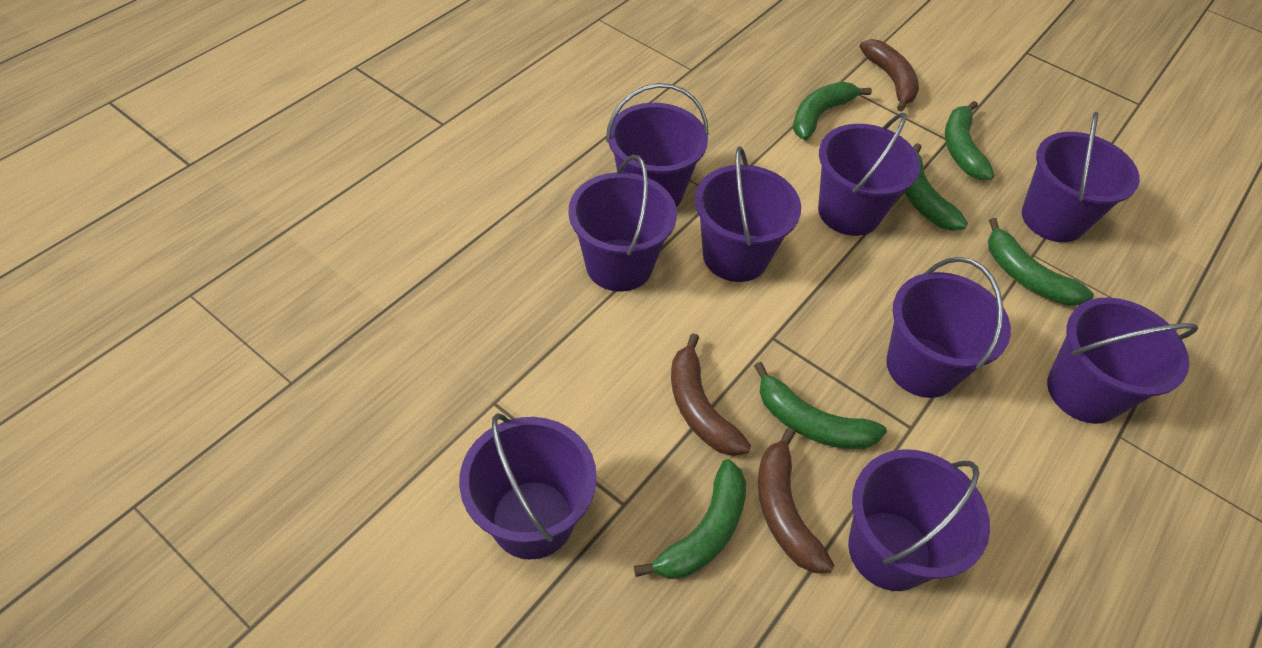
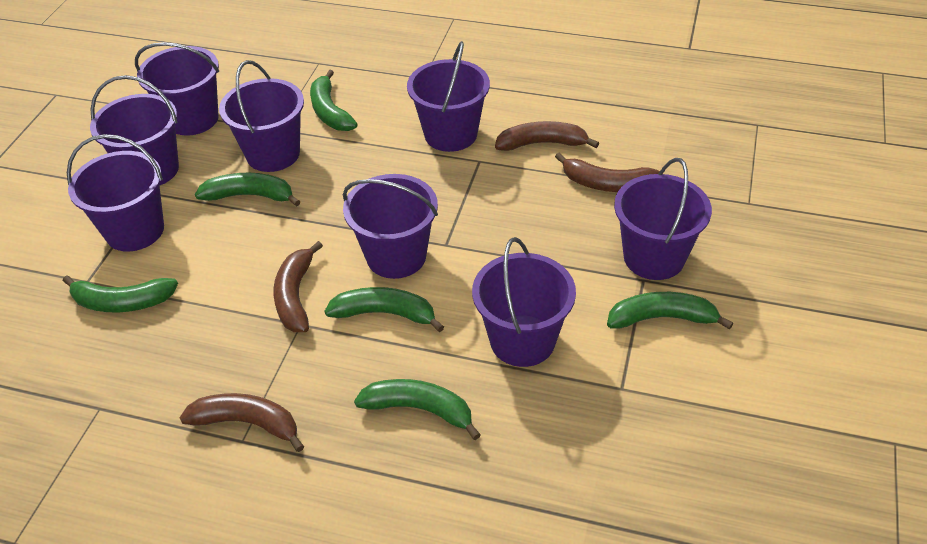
brown banana: [671,333,751,456] [758,428,835,573] [859,39,919,112] = 3 -> [179,393,304,452] [273,241,323,332] [495,121,599,151] [555,153,660,192] = 4
purple bucket: [459,413,597,560] [569,155,677,292] [606,83,709,207] [695,146,801,282] [818,113,920,236] [848,449,990,591] [886,257,1011,398] [1022,112,1140,242] [1047,297,1198,424] = 9 -> [67,134,164,252] [90,75,179,185] [135,42,219,136] [219,60,304,172] [343,174,438,279] [407,41,490,152] [472,237,576,367] [614,158,712,280] = 8

